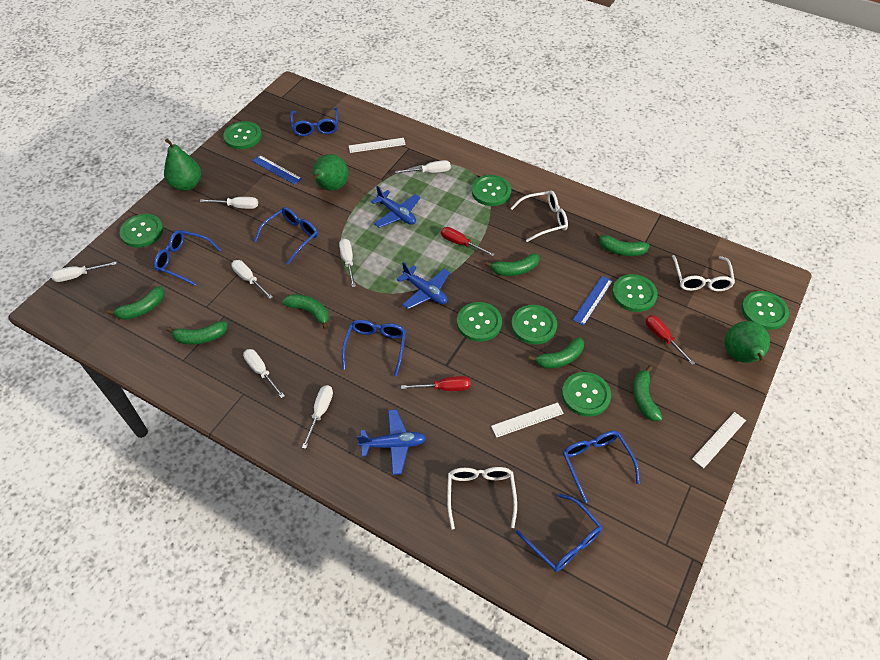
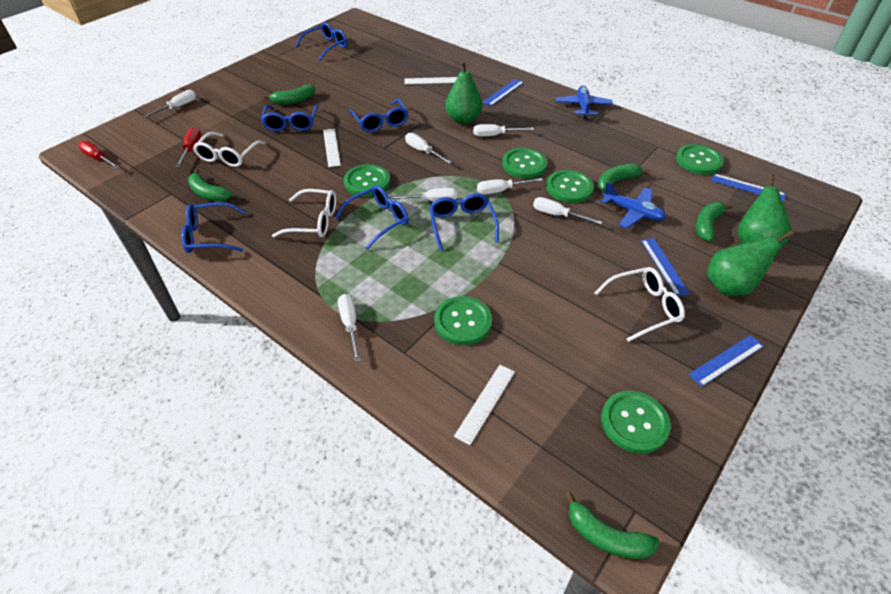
blue plane: [357,409,426,475] [371,186,421,228] [397,262,450,309] = 3 -> [556,86,613,119] [601,182,666,228] = 2
blue ruler: [253,155,302,185] [573,276,613,325] = 2 -> [482,79,524,106] [641,238,690,296] [688,335,764,387] [711,174,786,202] = 4
green banana: [107,286,165,320] [167,321,227,345] [282,294,329,330] [485,253,540,276] [528,337,584,368] [595,231,650,256] [633,365,662,421] = 7 -> [188,169,232,201] [264,84,315,104] [565,492,659,559] [598,164,650,191] [695,202,733,241] = 5
green button: [120,214,163,248] [223,121,262,149] [457,302,502,342] [472,175,511,206] [511,305,557,344] [562,372,611,417] [612,274,658,312] [741,291,789,330] = 8 -> [344,164,390,197] [434,296,492,345] [502,148,547,179] [546,170,594,203] [601,391,671,454] [676,144,724,175] = 6
red screwdriver: [401,376,471,391] [441,227,494,256] [646,315,695,365] = 3 -> [78,141,120,169] [176,127,201,167] = 2

